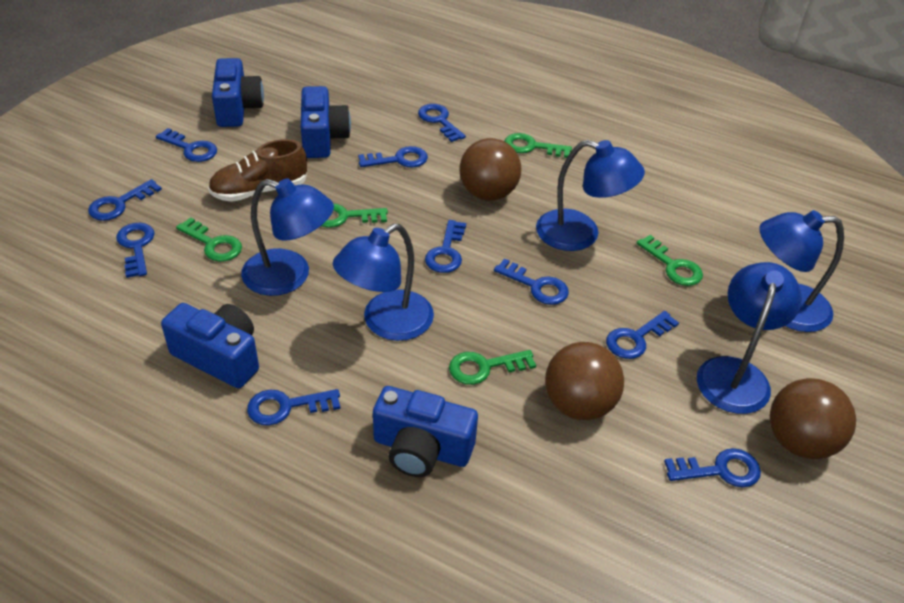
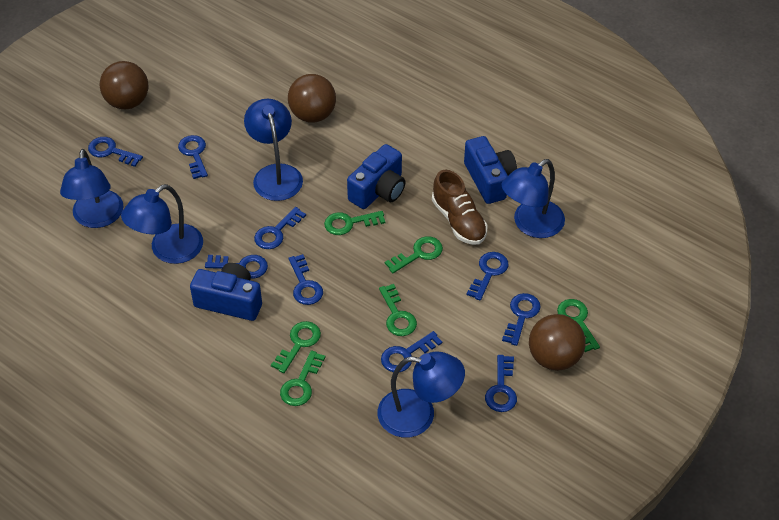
blue camera: [161,303,259,388] [212,58,264,127] [301,86,351,158] [373,386,478,477] = 4 -> [190,263,262,321] [347,144,406,209] [464,136,517,204] = 3
blue key: [88,179,162,221] [116,223,155,278] [156,128,217,162] [247,389,341,426] [358,146,428,168] [418,104,466,142] [425,220,466,273] [494,258,569,305] [606,311,679,359] [664,448,761,487] = 10 -> [88,137,143,167] [178,135,208,179] [205,255,268,279] [254,207,306,249] [288,254,323,305] [381,331,442,372] [467,252,508,301] [485,355,517,412] [502,293,541,346] = 9
green key: [176,217,242,262] [321,203,388,228] [449,350,536,385] [504,133,572,158] [636,235,703,286] = 5 -> [271,321,321,373] [280,350,325,406] [324,211,385,235] [379,284,417,336] [385,236,443,273] [557,299,600,352] = 6

